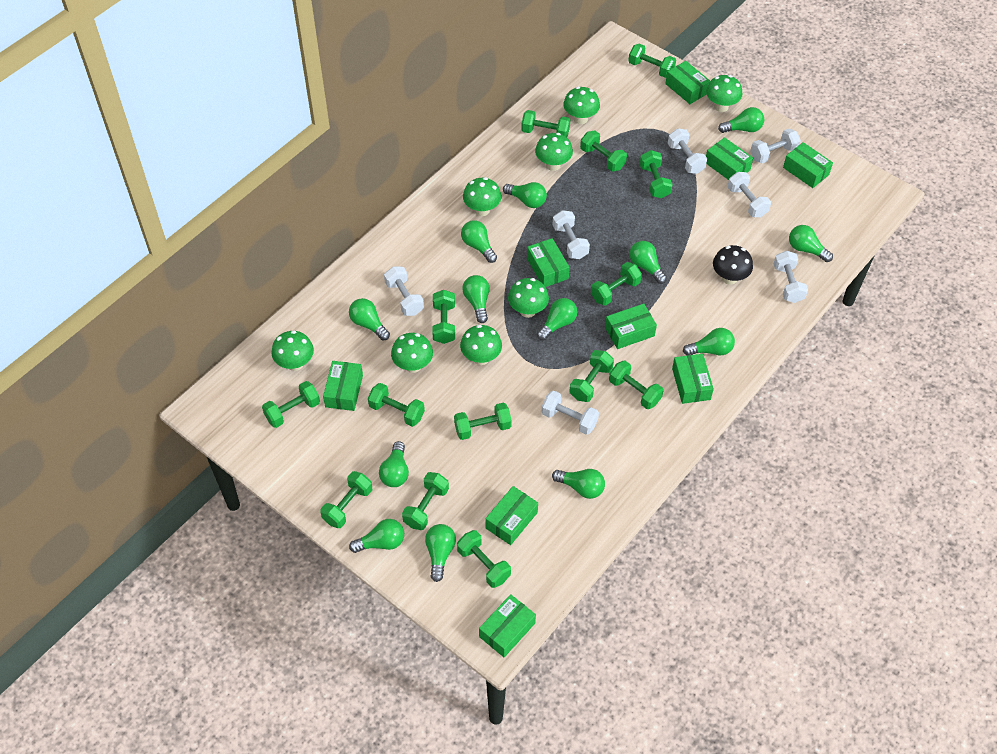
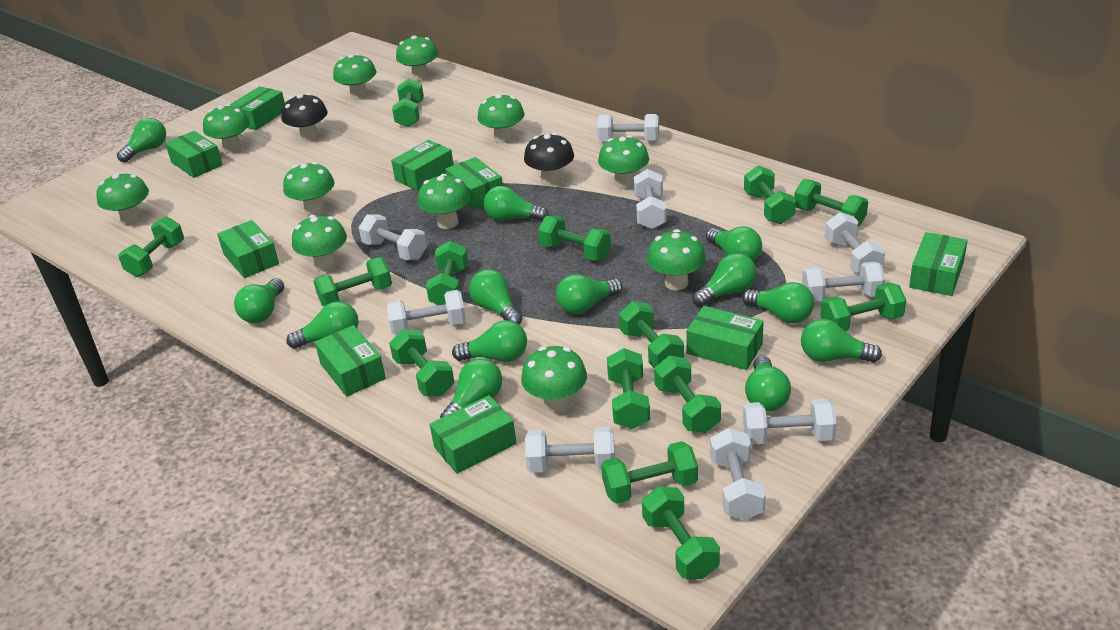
black mushroom: [713,245,753,285] = 1 -> [281,93,327,142] [524,133,574,186] = 2
green mushroom: [271,330,314,371] [391,333,433,373] [460,325,502,365] [463,177,501,216] [508,278,549,318] [535,133,573,171] [563,87,600,124] [706,75,742,112] = 8 -> [96,173,149,225] [203,104,250,153] [283,162,335,215] [292,215,347,271] [333,54,376,100] [396,35,438,81] [418,174,470,229] [477,94,524,143] [521,346,587,413] [598,135,649,189] [647,229,706,290] = 11
white dumbbell: [384,267,424,316] [541,391,599,435] [552,210,590,259] [668,128,707,174] [727,172,771,217] [750,129,801,163] [773,251,808,303] = 7 -> [359,214,427,260] [387,290,466,335] [525,427,615,473] [597,114,659,141] [634,169,667,229] [710,428,766,520] [743,399,837,445] [802,262,885,302] [825,212,885,274] = 9

